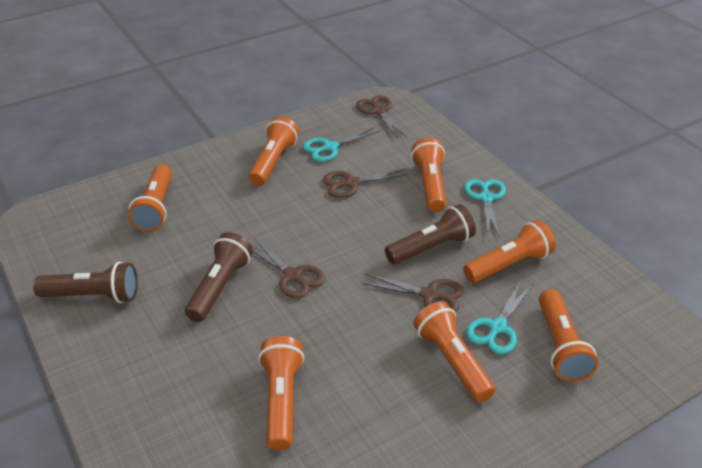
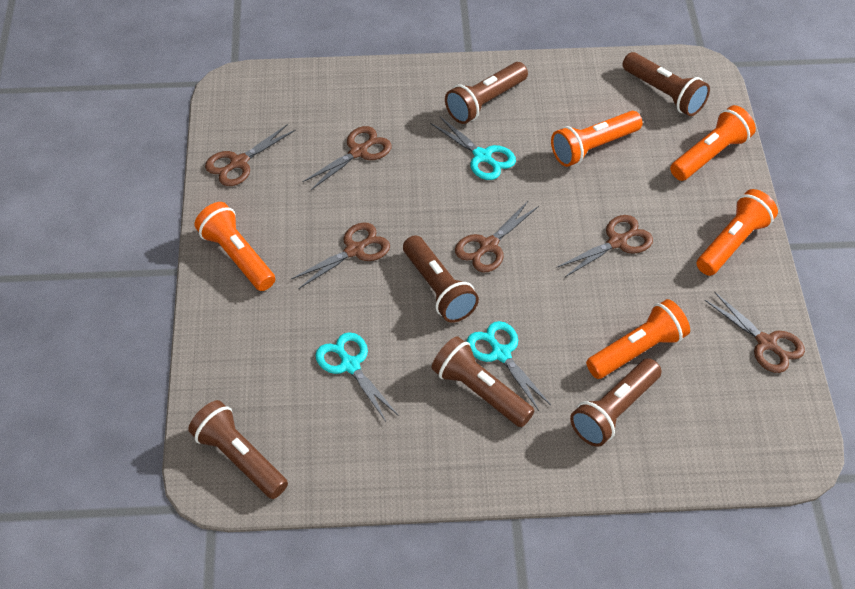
brown flashlight: [33,262,138,303] [185,232,253,322] [385,204,476,264] = 3 -> [188,400,288,499] [403,235,479,323] [432,336,534,427] [445,62,528,124] [570,358,662,447] [622,52,710,116] = 6
brown scissors: [253,238,325,298] [323,169,410,198] [356,95,407,139] [361,273,464,313] = 4 -> [205,124,296,186] [291,222,390,289] [302,126,392,190] [455,200,539,273] [556,215,653,278] [705,292,805,373] = 6
orange flashlight: [128,164,172,232] [248,116,299,186] [258,336,304,450] [411,138,446,212] [413,301,495,402] [463,220,555,283] [539,289,598,382] = 7 -> [194,202,275,291] [551,111,642,167] [586,299,690,379] [670,105,756,181] [697,189,778,276] = 5

